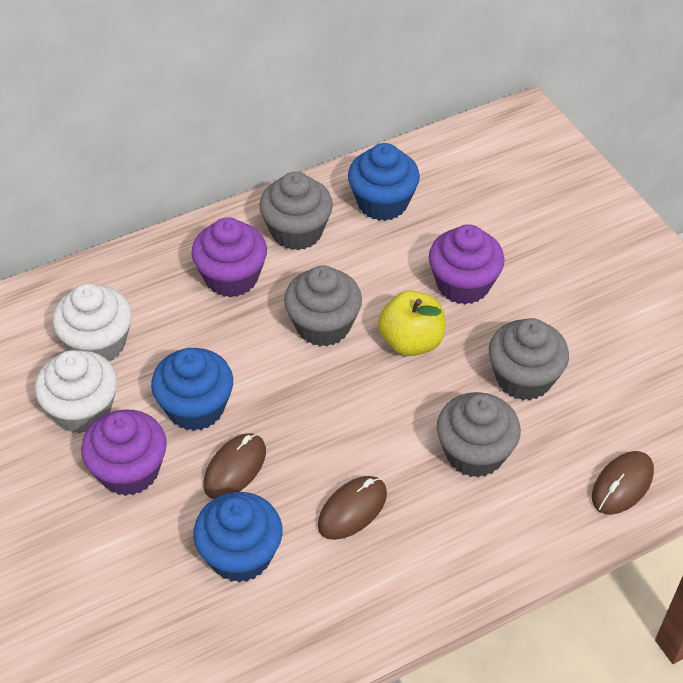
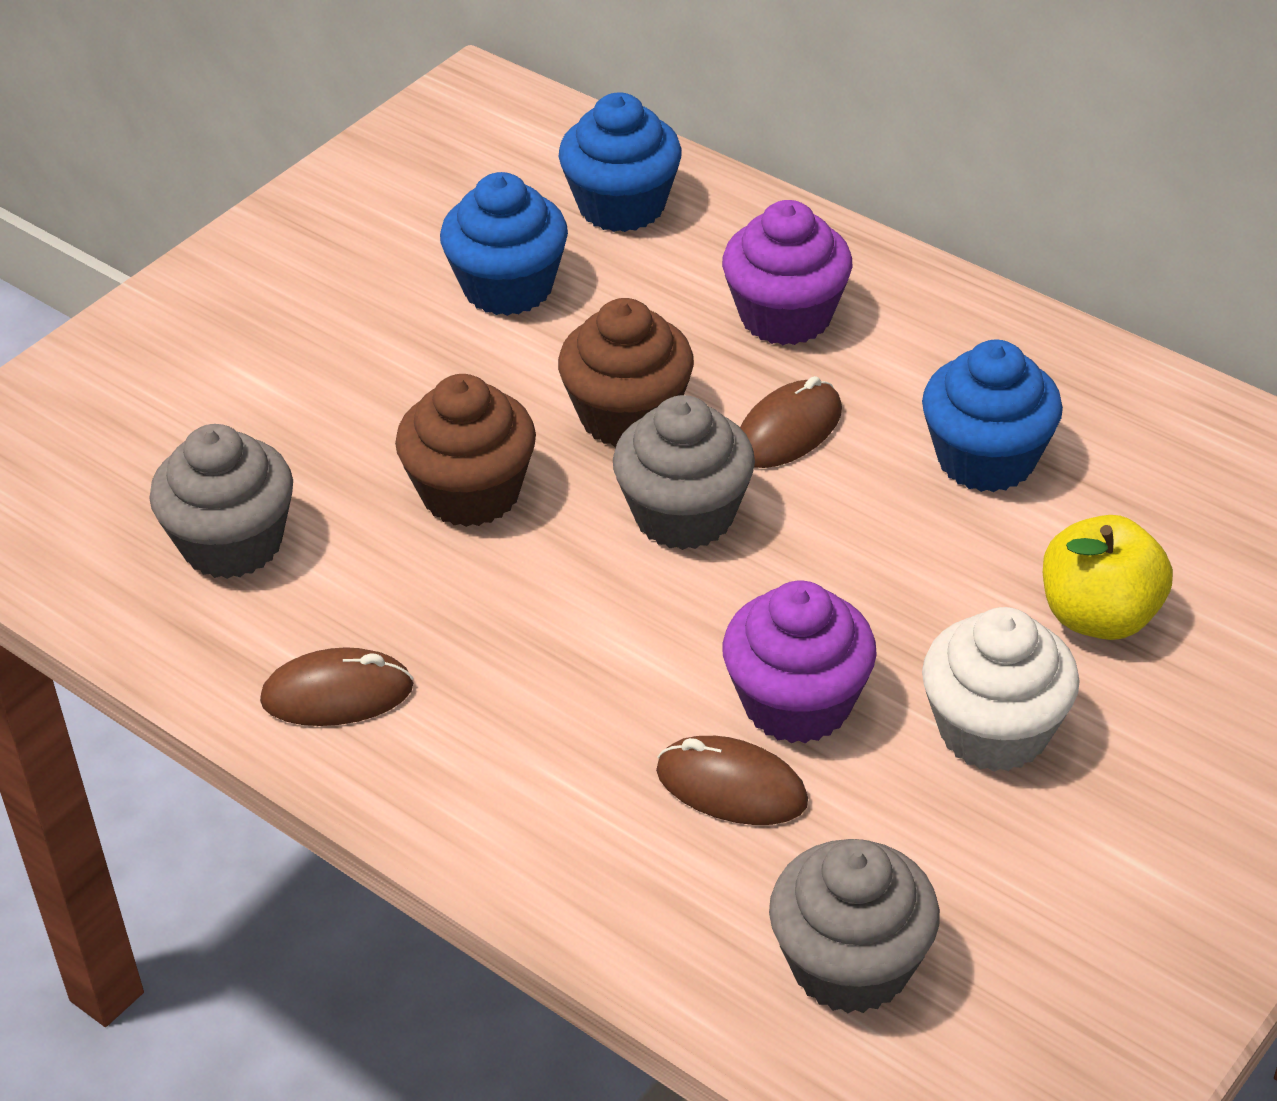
brown cupcake: none = 0 -> [395,374,536,527] [558,298,694,447] = 2
grey cupcake: [259,172,333,250] [284,265,362,346] [437,392,521,477] [489,318,569,400] = 4 -> [149,424,293,579] [613,395,755,550] [769,839,940,1013] = 3
purple cupcake: [81,409,167,496] [192,217,267,298] [429,224,505,305] = 3 -> [722,200,852,345] [722,581,877,743] = 2
white cupcake: [35,350,118,434] [52,283,132,361] = 2 -> [922,607,1080,772] = 1

